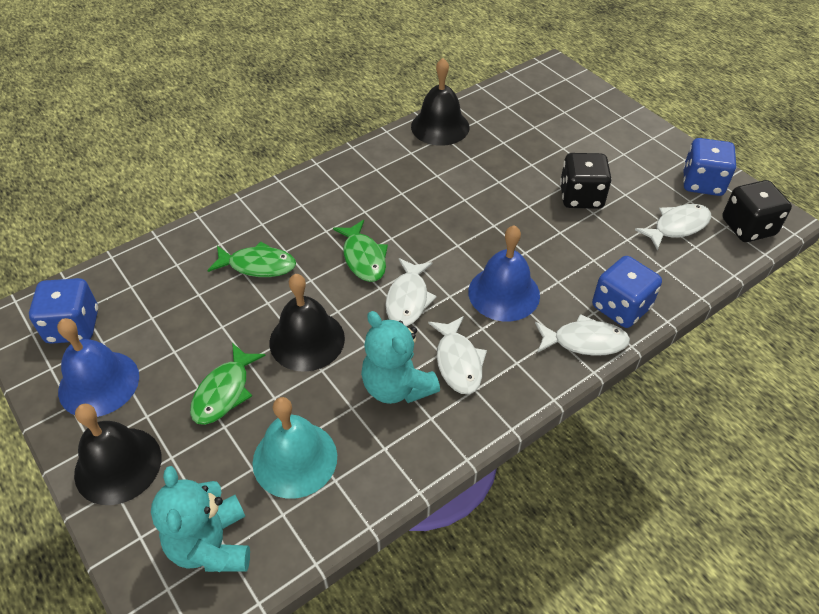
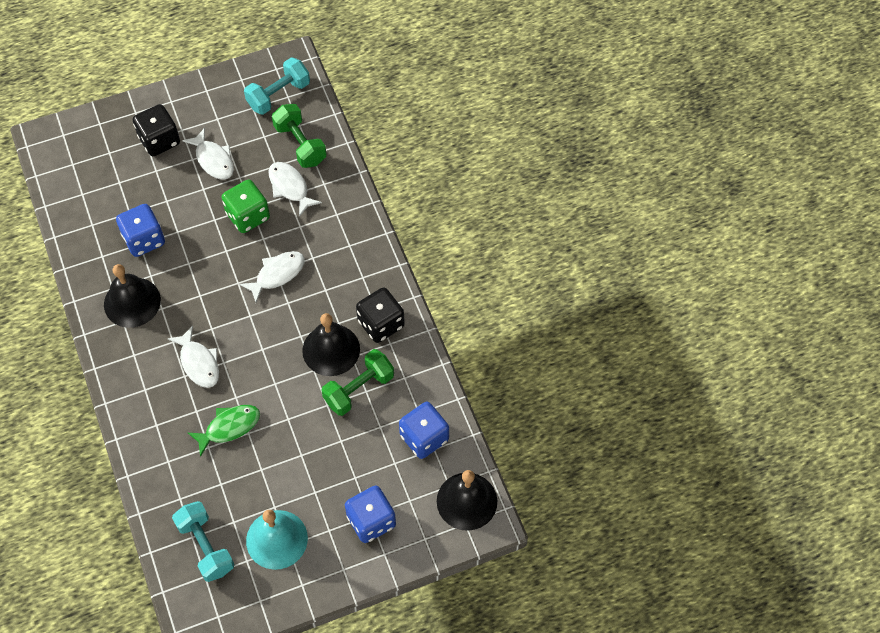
blue bell: [57,318,139,417] [468,225,540,322] = 2 -> none = 0
green dice: none = 0 -> [221,180,270,233] = 1
green dumbbell: none = 0 -> [272,104,327,168] [321,349,394,416] = 2
green fish: [190,343,266,425] [207,242,296,277] [333,220,388,282] = 3 -> [188,405,260,457] = 1
turquoise dumbbell: none = 0 -> [172,501,235,582] [244,57,310,115] = 2
turquoise teddy bear: [151,466,250,572] [361,311,440,404] = 2 -> none = 0

